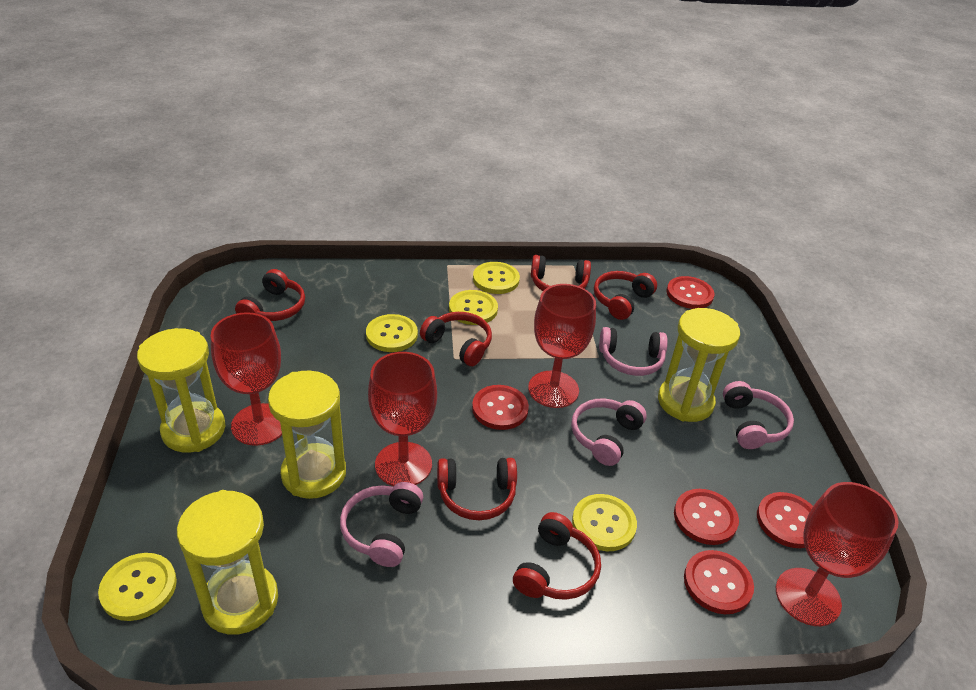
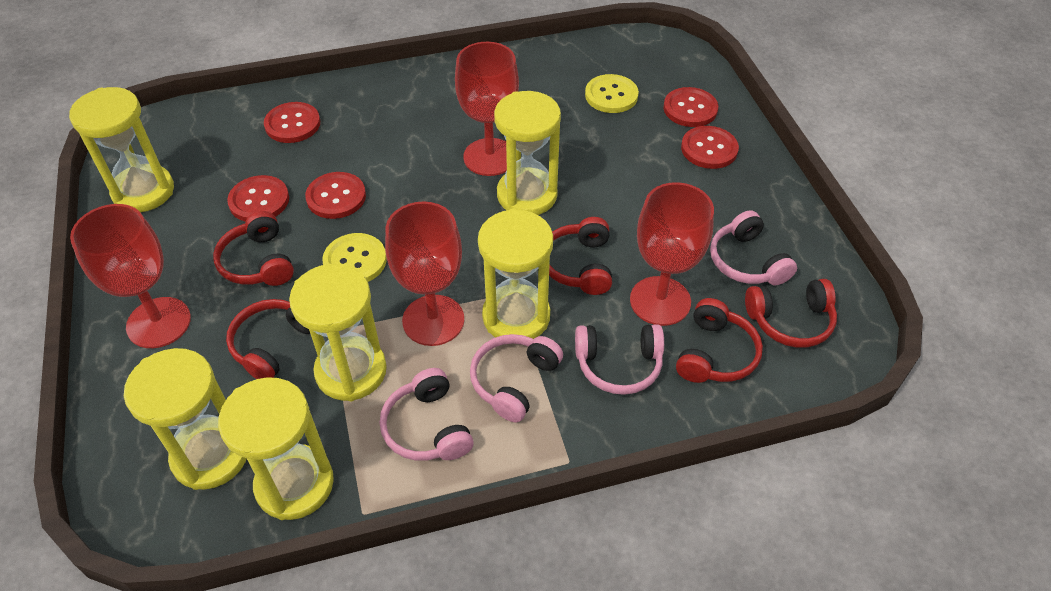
red headphones: [235,269,305,321] [420,312,492,366] [437,458,517,520] [513,512,601,600] [531,255,591,291] [594,271,657,320] = 6 -> [213,211,294,286] [226,299,310,379] [549,217,612,295] [676,298,763,383] [745,279,837,348] = 5
yellow button: [98,553,177,621] [366,314,418,352] [449,290,498,325] [473,262,520,294] [572,494,637,551] = 5 -> [322,233,387,282] [585,74,639,113] = 2
yellow hourglass: [137,328,225,453] [177,490,278,635] [268,370,346,499] [658,308,740,422] = 4 -> [69,87,174,212] [124,348,247,490] [218,377,334,520] [289,264,387,401] [478,209,553,339] [494,91,561,215] = 6

